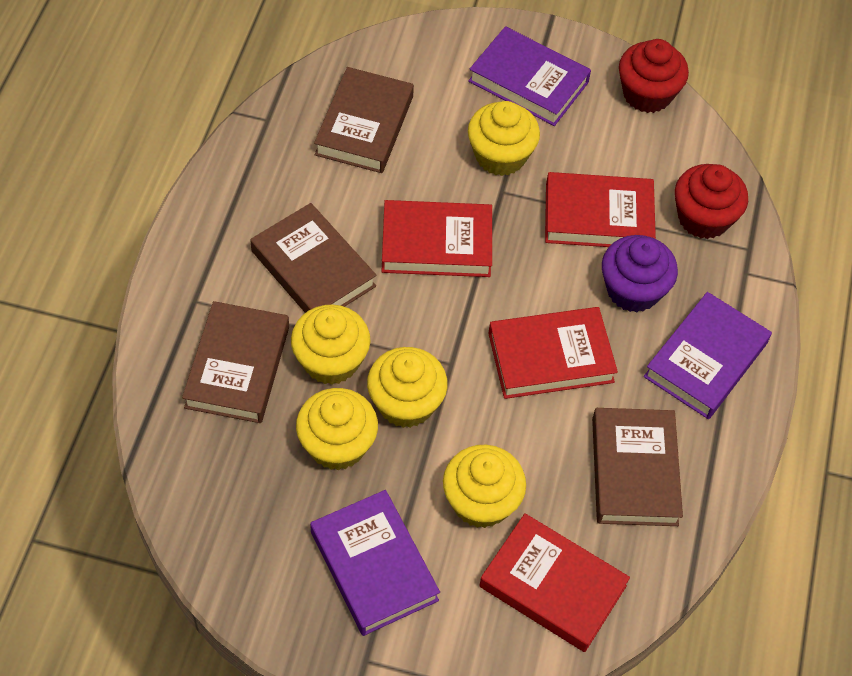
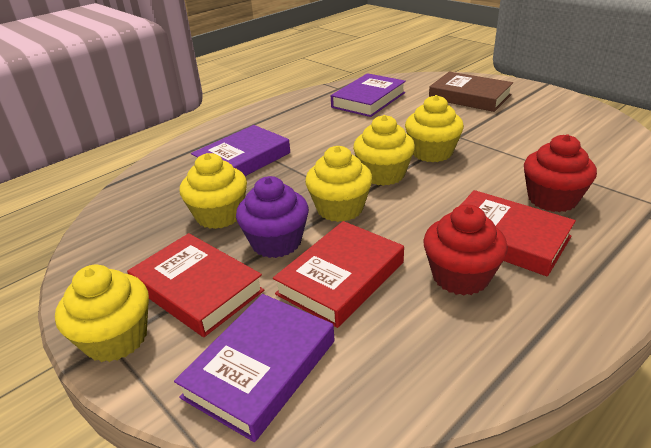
brown book: [182,301,289,423] [250,203,377,313] [314,67,414,173] [592,408,683,526] = 4 -> [429,72,513,112] = 1
red book: [382,200,492,277] [479,513,630,652] [488,307,618,399] [545,172,656,247] = 4 -> [127,233,264,337] [273,221,404,328] [460,190,576,277] = 3

